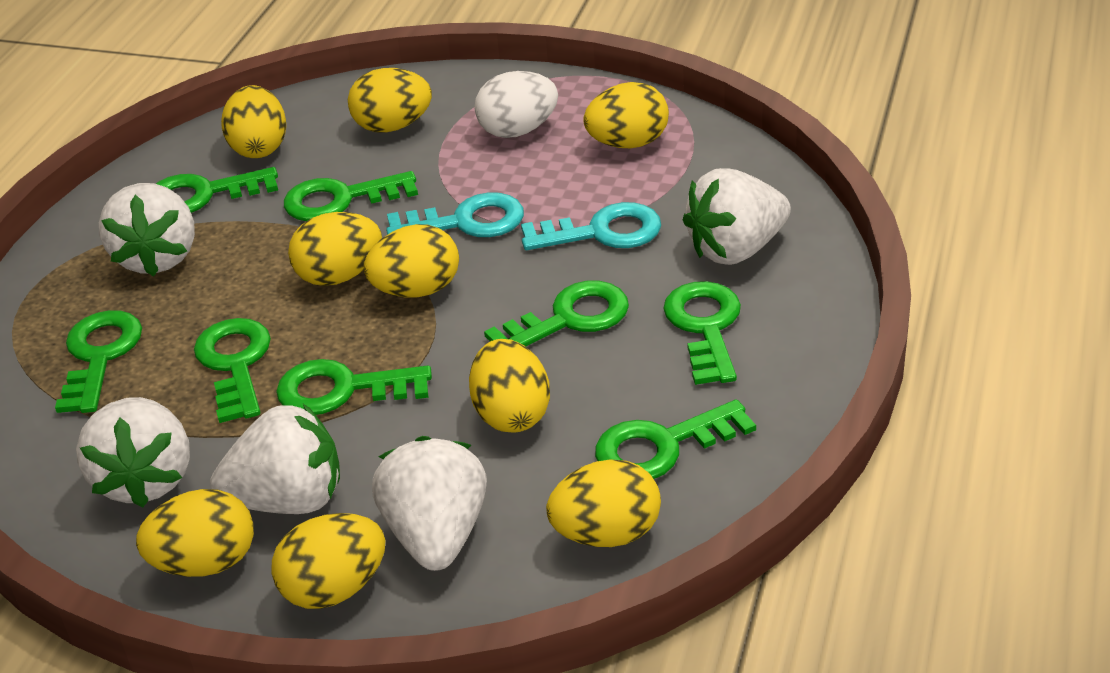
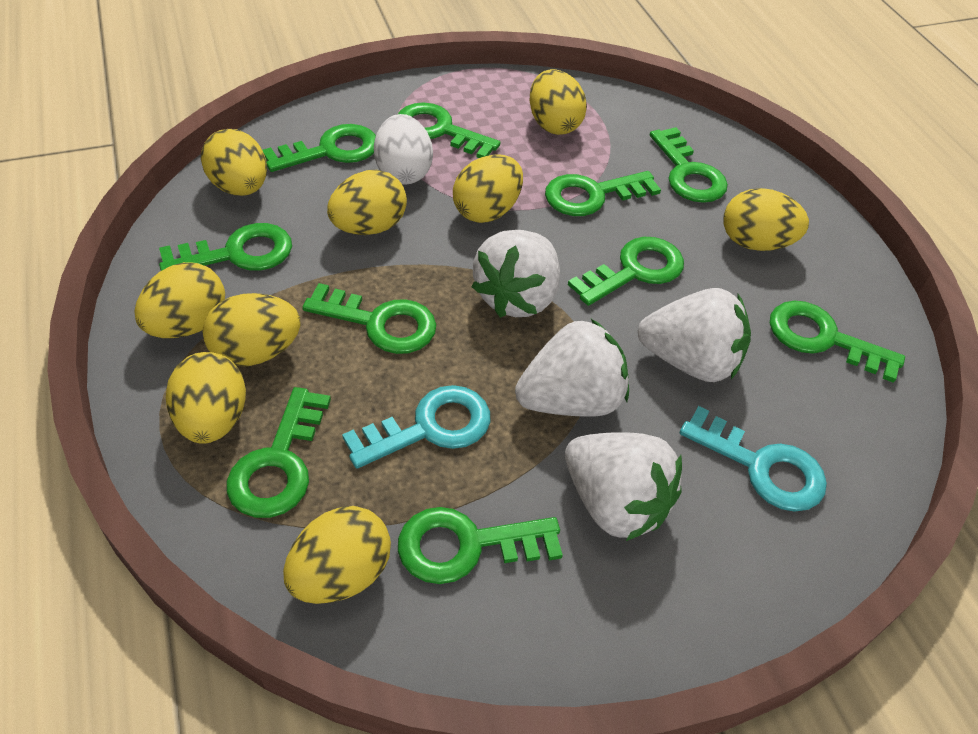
green key: [55,310,142,413] [156,167,278,213] [194,318,271,423] [276,359,432,415] [284,171,418,221] [484,281,629,347] [595,399,756,479] [663,281,741,385] = 8 -> [159,223,292,271] [226,387,331,518] [262,124,376,172] [302,283,436,354] [398,103,500,158] [398,507,563,584] [545,171,661,216] [568,237,684,306] [650,127,728,203] [770,301,905,383] = 10
white strawberry: [76,397,190,507] [99,183,195,276] [210,404,340,514] [372,436,487,571] [683,168,791,265] = 5 -> [471,230,560,318] [515,319,629,417] [565,432,682,541] [638,288,751,382] = 4

